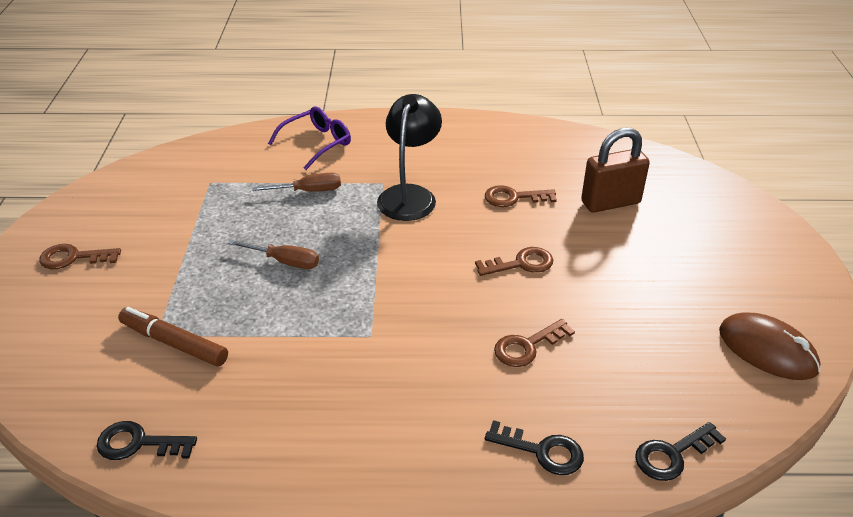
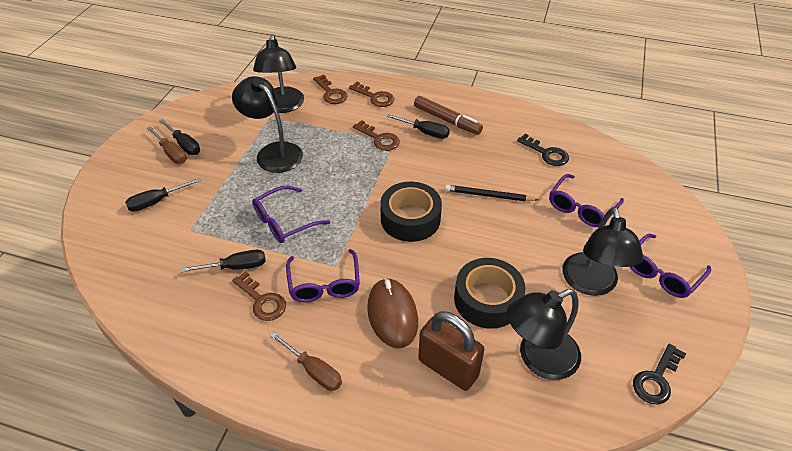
black key: [97,421,197,460] [485,420,584,475] [635,422,726,481] = 3 -> [517,134,569,166] [633,343,686,405] = 2
black lamp: [377,94,442,221] = 1 -> [232,76,303,173] [253,34,304,113] [507,289,581,380] [562,207,643,296] = 4
black pencil: none = 0 -> [445,185,538,201] = 1
black screwdriver: none = 0 -> [125,178,201,212] [159,119,200,155] [181,250,266,272] [387,114,450,139] = 4
black tape: none = 0 -> [380,182,442,242] [454,258,525,329] = 2
purple glasses: [268,107,351,170] = 1 -> [252,186,330,243] [286,249,360,302] [549,174,624,227] [630,234,711,298] = 4

